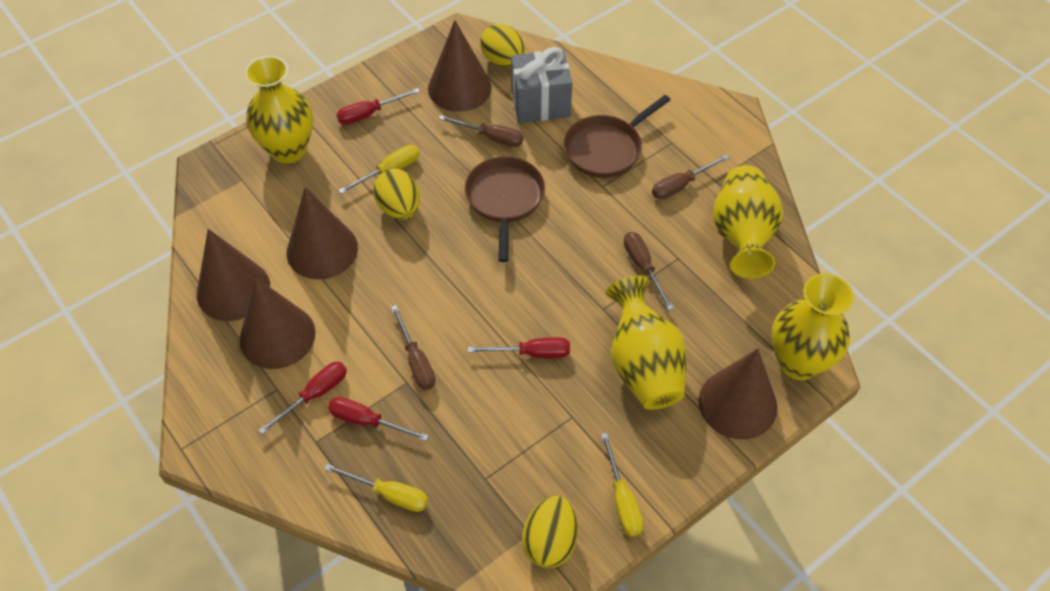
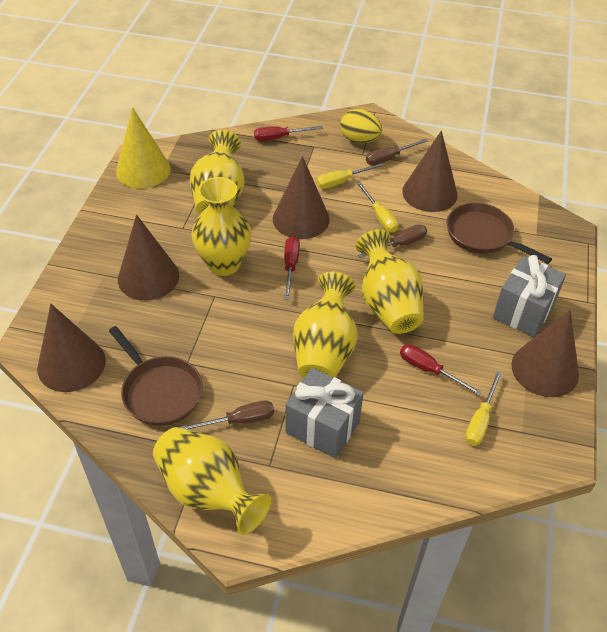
brown screwdriver: [391,305,435,390] [439,115,523,147] [624,232,674,311] [652,154,729,200] = 4 -> [179,400,274,430] [358,224,427,258] [366,139,428,165] = 3
grey gift: [511,47,572,123] = 1 -> [285,368,364,458] [493,255,566,337] = 2
red screwdriver: [258,362,347,434] [328,397,429,441] [337,88,420,125] [468,337,570,358] = 4 -> [254,126,323,141] [284,237,300,300] [400,344,482,395] = 3
yellow cone: none = 0 -> [116,107,171,188] = 1
yellow egg: [374,169,420,220] [480,24,525,68] [522,496,578,568] = 3 -> [340,109,382,143] = 1
yellow vase: [245,56,313,164] [605,275,686,410] [713,165,783,279] [772,273,854,380] = 4 -> [153,427,272,535] [190,130,245,215] [191,177,252,276] [293,272,358,378] [355,229,424,334] = 5

